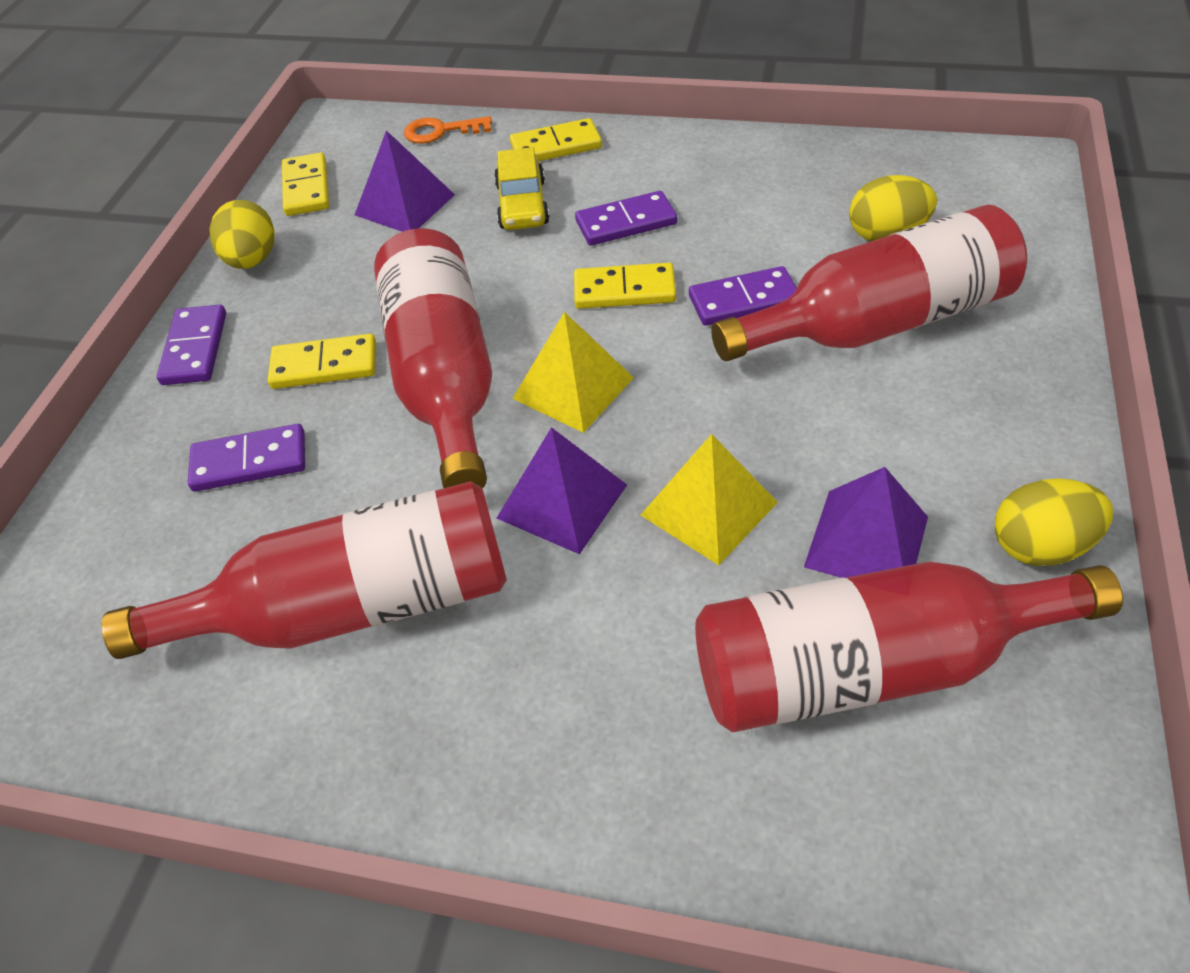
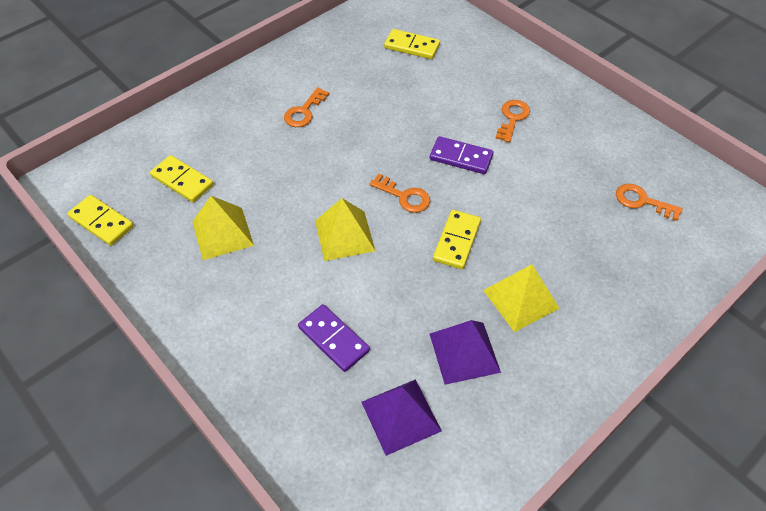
orange key: [404,116,492,143] = 1 -> [284,87,329,127] [370,174,430,213] [495,100,530,142] [616,184,683,221] = 4
purple domino: [157,305,226,385] [188,424,305,492] [575,191,677,246] [689,266,797,326] = 4 -> [298,304,370,372] [430,136,494,174] = 2
purple pyramid: [355,130,455,232] [496,427,627,554] [804,467,928,578] = 3 -> [361,380,442,456] [430,320,501,385] = 2
red bottle: [102,481,507,659] [374,228,492,488] [695,561,1123,732] [711,205,1027,361] = 4 -> none = 0
yellow car: [494,147,550,230] = 1 -> none = 0
yellow egg: [209,200,275,269] [849,175,937,241] [995,478,1113,566] = 3 -> none = 0
yellow pyramid: [512,312,634,433] [641,434,778,565] = 2 -> [192,196,254,260] [315,198,375,261] [483,264,560,332] = 3

